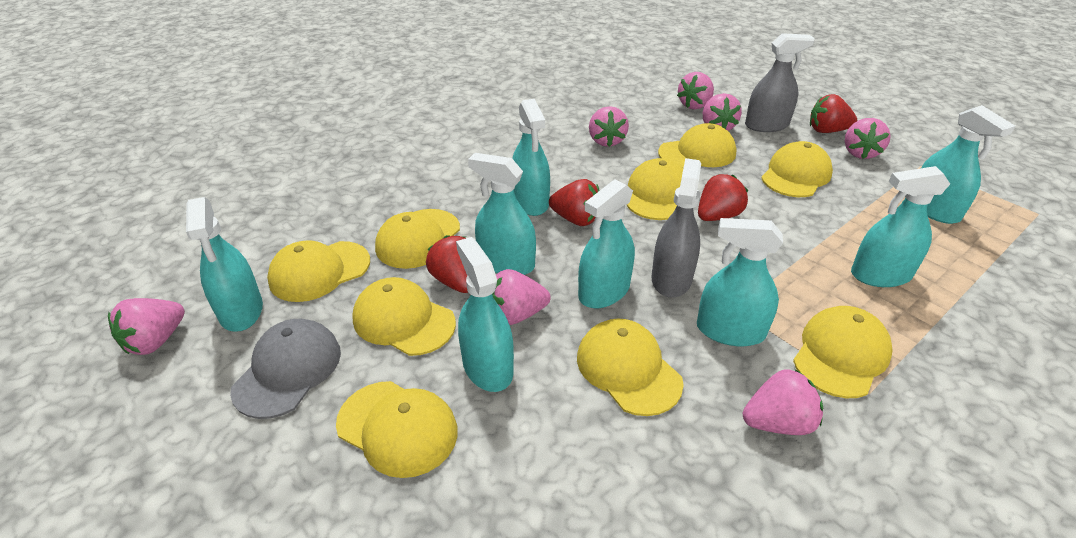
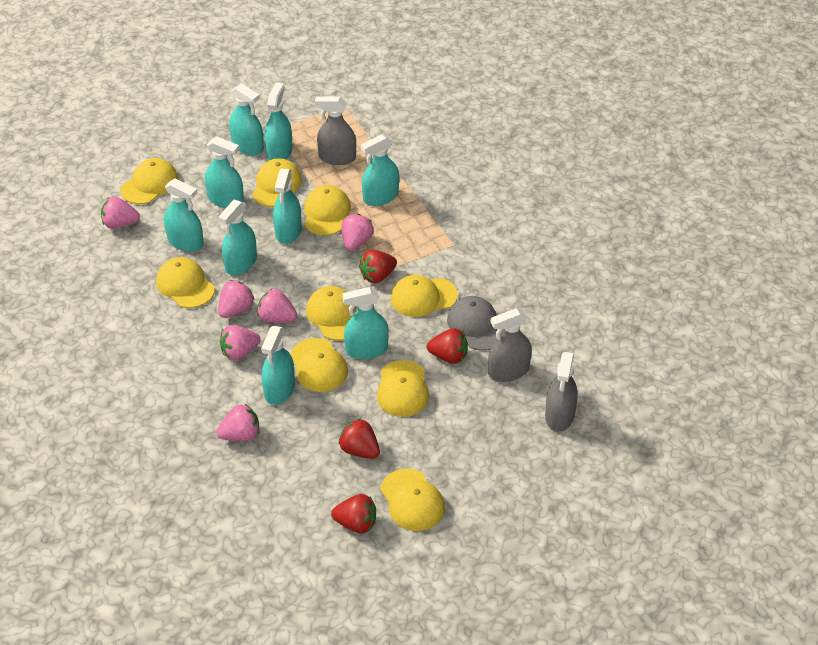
grey spray bottle: [651,158,701,298] [745,33,815,132] = 2 -> [315,97,356,165] [488,308,532,382] [545,352,578,432] = 3
pink strawberry: [108,298,185,355] [492,269,551,325] [589,106,629,147] [677,72,714,109] [703,93,742,131] [743,369,823,435] [845,118,891,159] = 7 -> [101,196,140,229] [216,404,259,441] [218,280,255,318] [220,325,261,360] [257,289,297,323] [341,214,373,251] = 6
turquoise spray bottle: [186,197,263,332] [456,237,514,392] [468,153,536,275] [512,99,550,216] [578,180,635,308] [697,218,783,346] [851,166,950,287] [921,105,1015,224] = 8 -> [164,178,204,252] [205,136,244,208] [219,200,257,275] [229,83,264,155] [261,326,295,405] [265,83,293,160] [273,168,302,244] [342,287,389,359] [361,134,399,206] = 9

